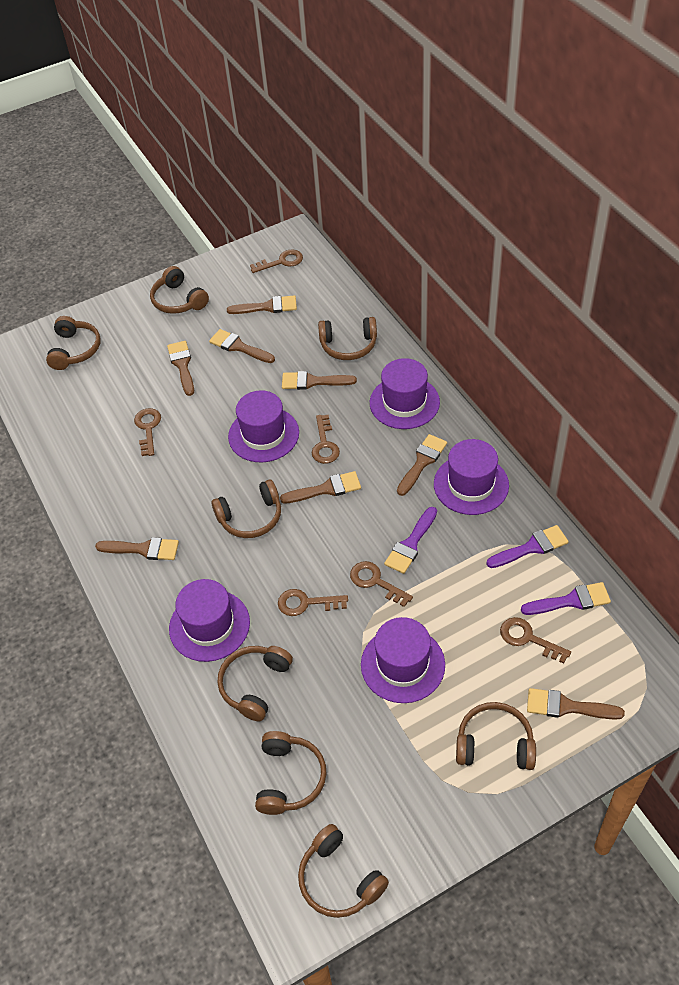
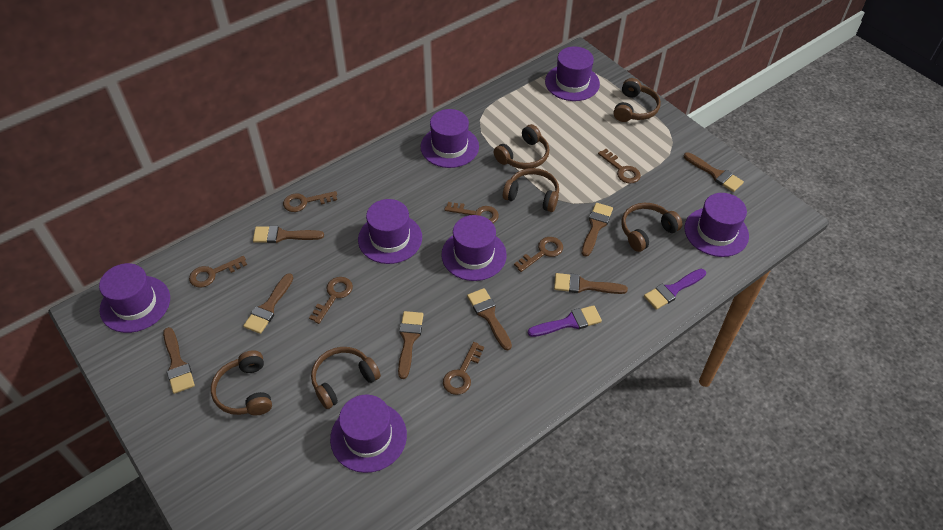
brown headphones: [46,316,100,370] [150,266,209,314] [211,480,281,538] [217,646,293,721] [255,731,327,815] [298,824,389,918] [318,317,377,360] [456,702,536,770] = 8 -> [211,350,272,415] [311,347,381,409] [494,124,549,169] [503,168,559,212] [613,78,661,122] [621,203,683,252] = 6
brown key: [134,408,161,456] [250,249,303,273] [278,589,348,616] [312,415,340,464] [350,561,413,607] [500,617,571,664] = 6 -> [189,256,247,288] [283,191,337,212] [309,277,353,324] [443,342,484,395] [444,202,499,223] [514,237,563,272] [598,149,641,184] = 7
purple brush: [384,507,437,574] [486,525,568,568] [521,582,611,615] = 3 -> [528,305,602,337] [644,269,706,310] = 2
purple hat: [169,579,250,662] [228,391,299,462] [361,617,445,703] [370,358,440,429] [434,439,509,515] = 5 -> [99,263,170,333] [330,395,407,473] [358,199,422,264] [421,109,479,168] [441,215,507,281] [545,46,600,101] [684,193,749,257] = 7

